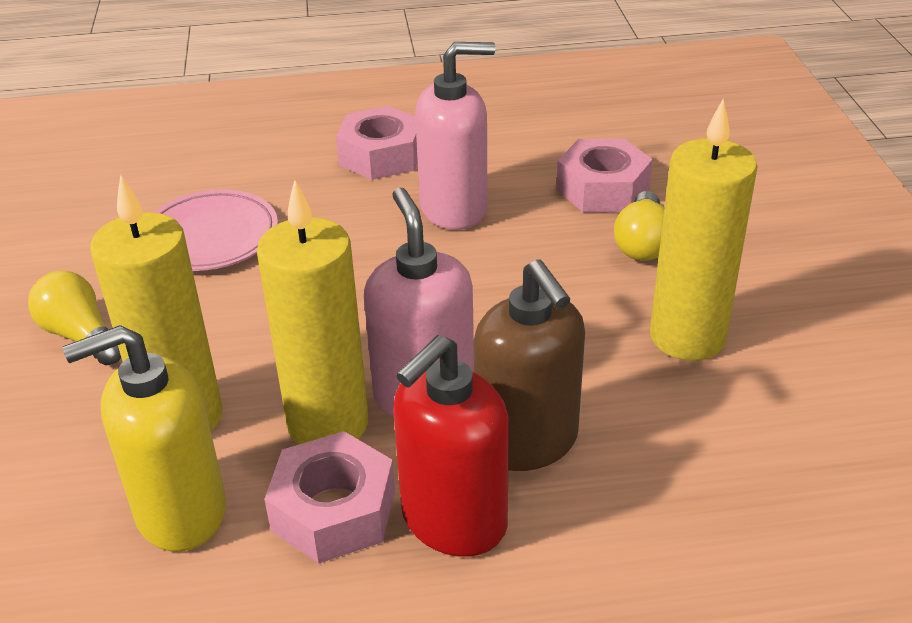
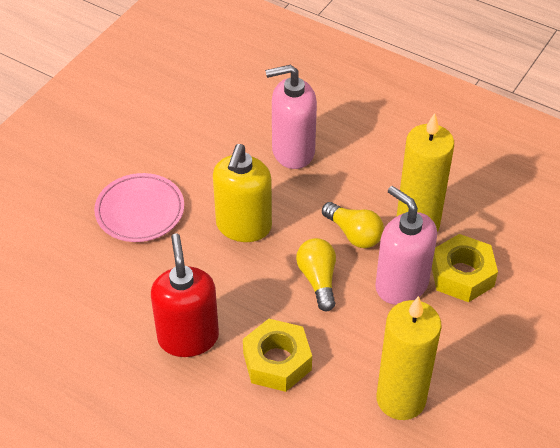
brown soap dispenser: [474,259,585,471] = 1 -> none = 0
pink nut: [264,431,395,563] [336,106,418,180] [556,138,653,212] = 3 -> none = 0
yellow candle: [90,175,223,431] [257,180,369,444] [650,99,758,361] = 3 -> [377,296,442,420] [396,113,454,232] = 2
yellow nut: none = 0 -> [243,319,312,392] [432,234,498,302] = 2

